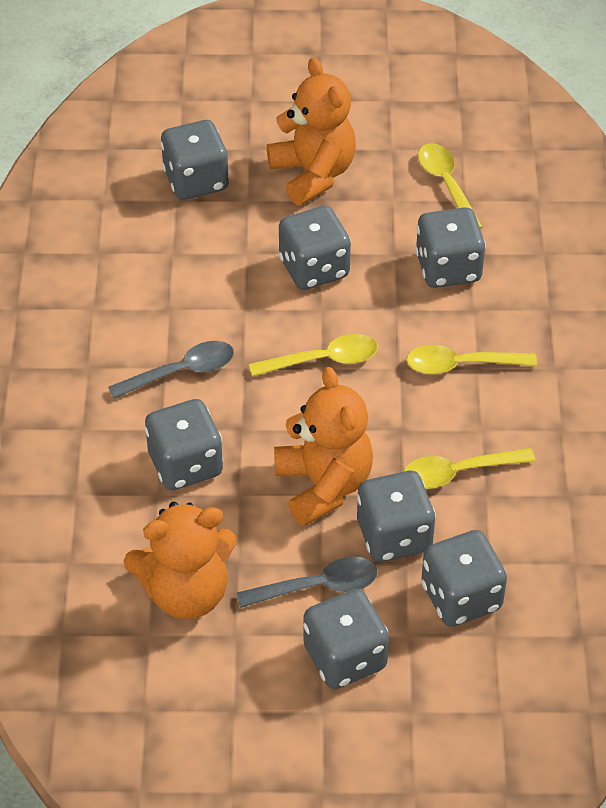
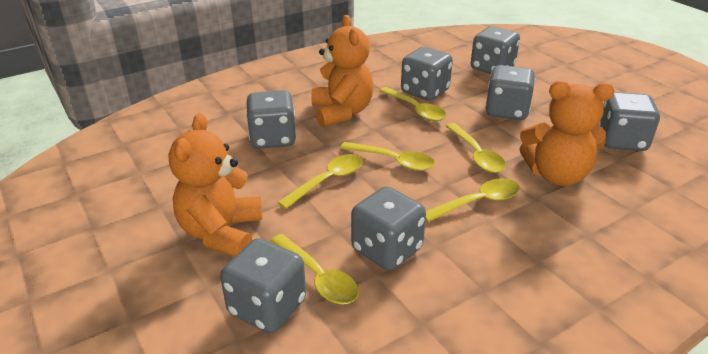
grey spoon: [108,341,234,399] [237,556,378,608] = 2 -> none = 0
yellow spoon: [249,334,378,377] [403,448,535,489] [406,345,537,374] [418,143,483,229] = 4 -> [271,234,359,304] [277,154,363,209] [340,142,435,171] [379,87,446,121] [426,178,520,222] [446,123,506,173] = 6

